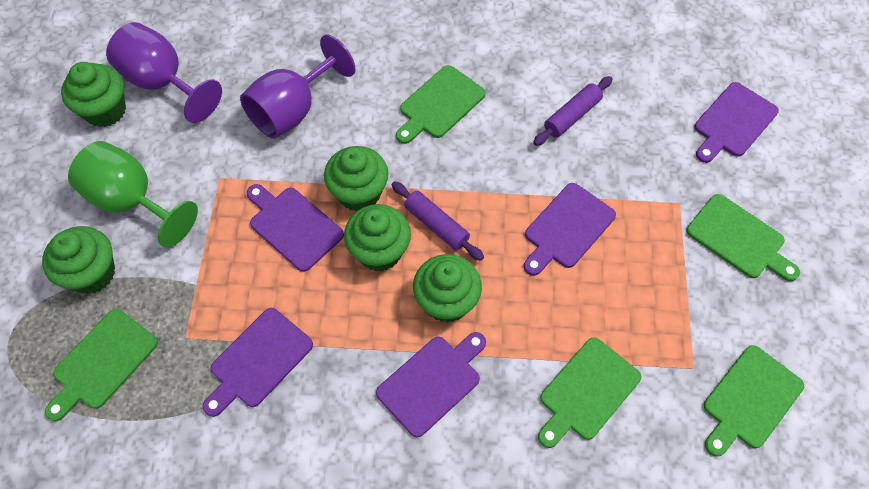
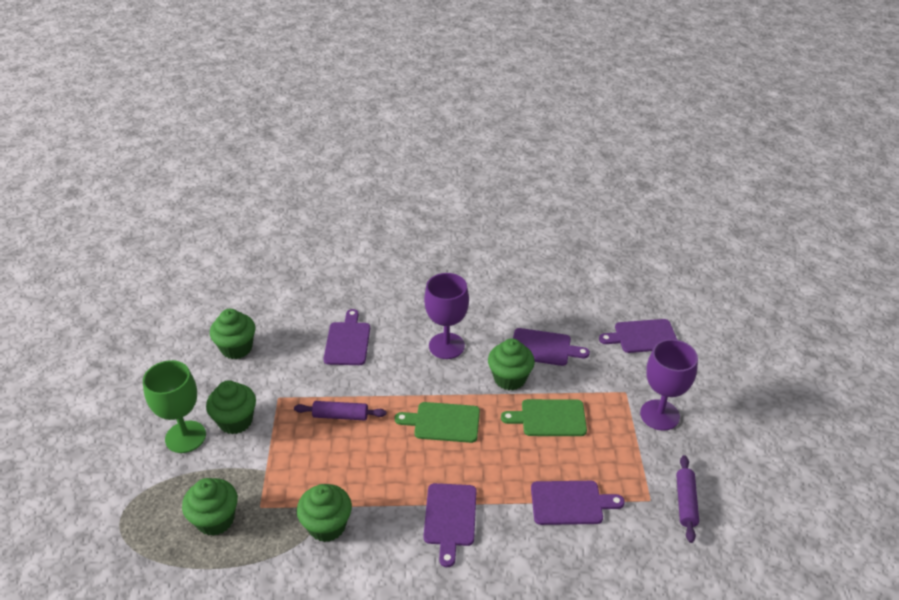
green cutting board: [45,309,158,421] [396,65,485,144] [538,337,641,448] [686,194,800,281] [704,345,804,457] = 5 -> [395,402,480,443] [501,399,587,436] = 2

